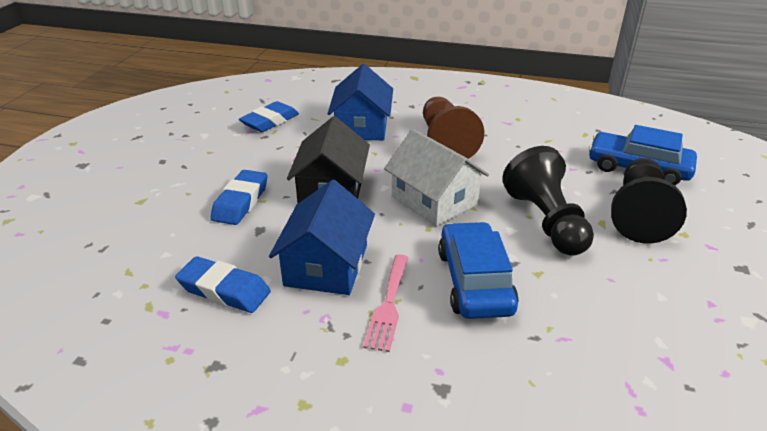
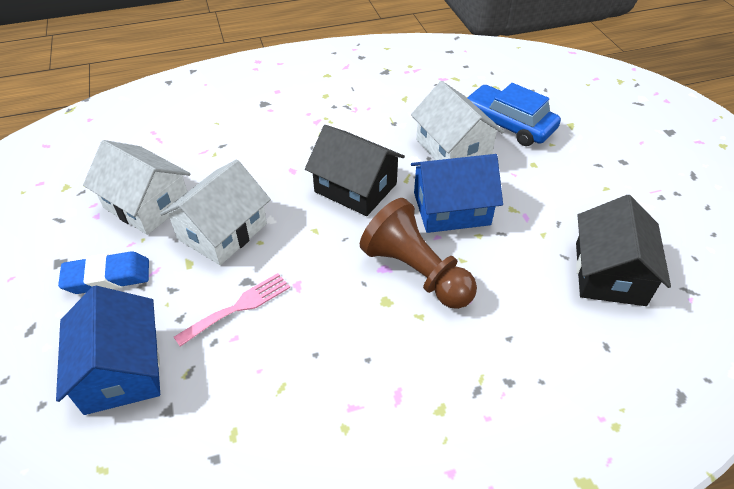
black house: [287,116,370,203] = 1 -> [305,125,405,216] [576,195,671,306] = 2
black pawn: [502,146,594,256] [611,158,687,243] = 2 -> none = 0
blue car: [438,222,519,319] [589,125,697,185] = 2 -> [466,83,561,146] = 1
blue eraser: [175,256,271,313] [211,170,268,225] [239,101,299,132] = 3 -> [58,251,149,294] = 1
white house: [384,129,489,226] = 1 -> [83,140,191,235] [160,160,271,265] [411,81,504,160] = 3

